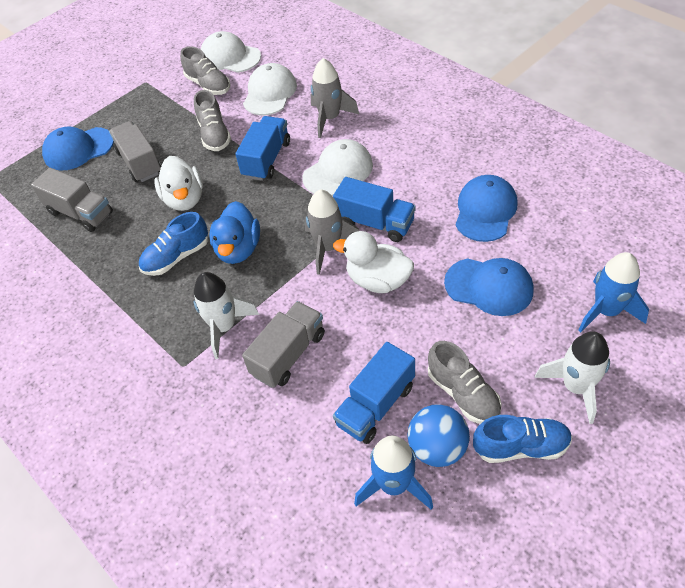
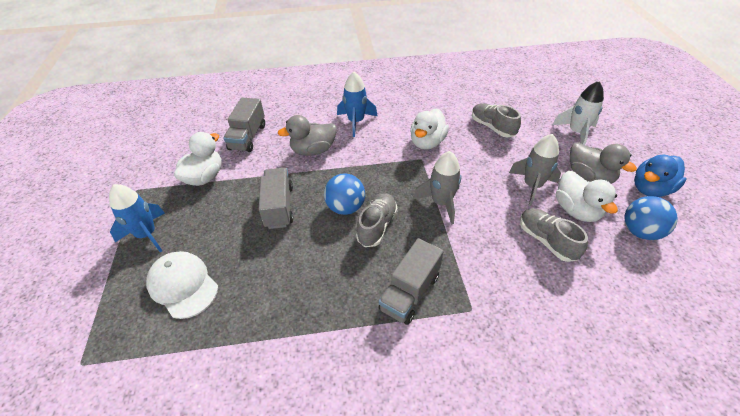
blue ball: [408,404,470,467] = 1 -> [324,174,365,215] [625,196,678,240] = 2
blue cap: [42,126,114,171] [444,258,534,316] [455,175,517,242] = 3 -> none = 0
blue shoe: [139,212,208,276] [473,415,572,463] = 2 -> none = 0
blue truck: [235,116,290,181] [333,177,416,242] [333,342,415,444] = 3 -> none = 0
grey duck: none = 0 -> [278,115,337,156] [570,142,637,184] = 2
white cap: [201,31,261,73] [243,63,297,115] [302,139,373,196] = 3 -> [146,251,218,319] = 1
white duck: [154,156,203,211] [333,231,414,293] = 2 -> [174,132,222,186] [410,109,449,150] [556,171,618,222] = 3
white rocket: [194,272,259,359] [535,331,610,424] = 2 -> [552,81,604,145] = 1

